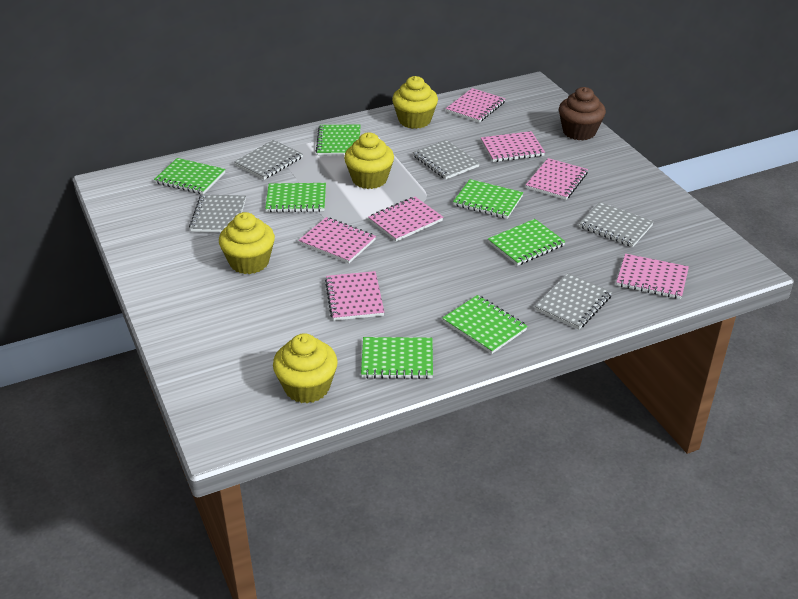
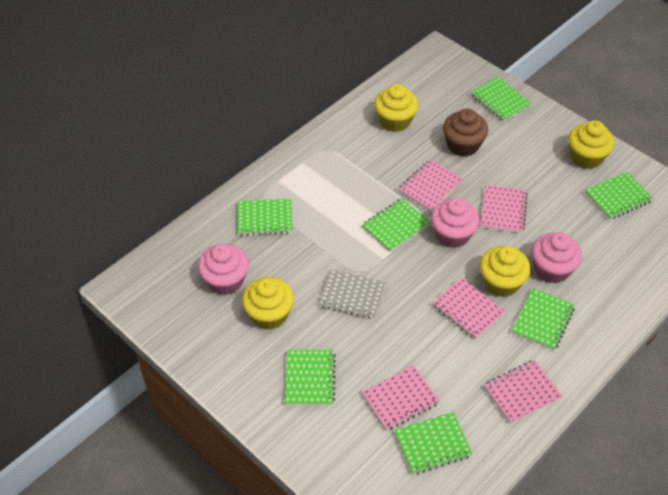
grey notebook: [189,194,246,232] [234,140,303,180] [413,140,480,180] [535,273,612,329] [579,202,654,247] = 5 -> [318,269,385,319] = 1
pink cupcake: none = 0 -> [198,244,249,295] [431,198,480,248] [532,232,582,283] = 3
pink notebook: [299,217,376,263] [325,271,384,321] [368,197,443,241] [446,88,505,123] [481,131,545,162] [526,158,588,200] [616,254,689,299] = 7 -> [362,365,440,431] [399,159,462,211] [432,278,506,340] [481,185,528,233] [484,360,562,424] = 5

